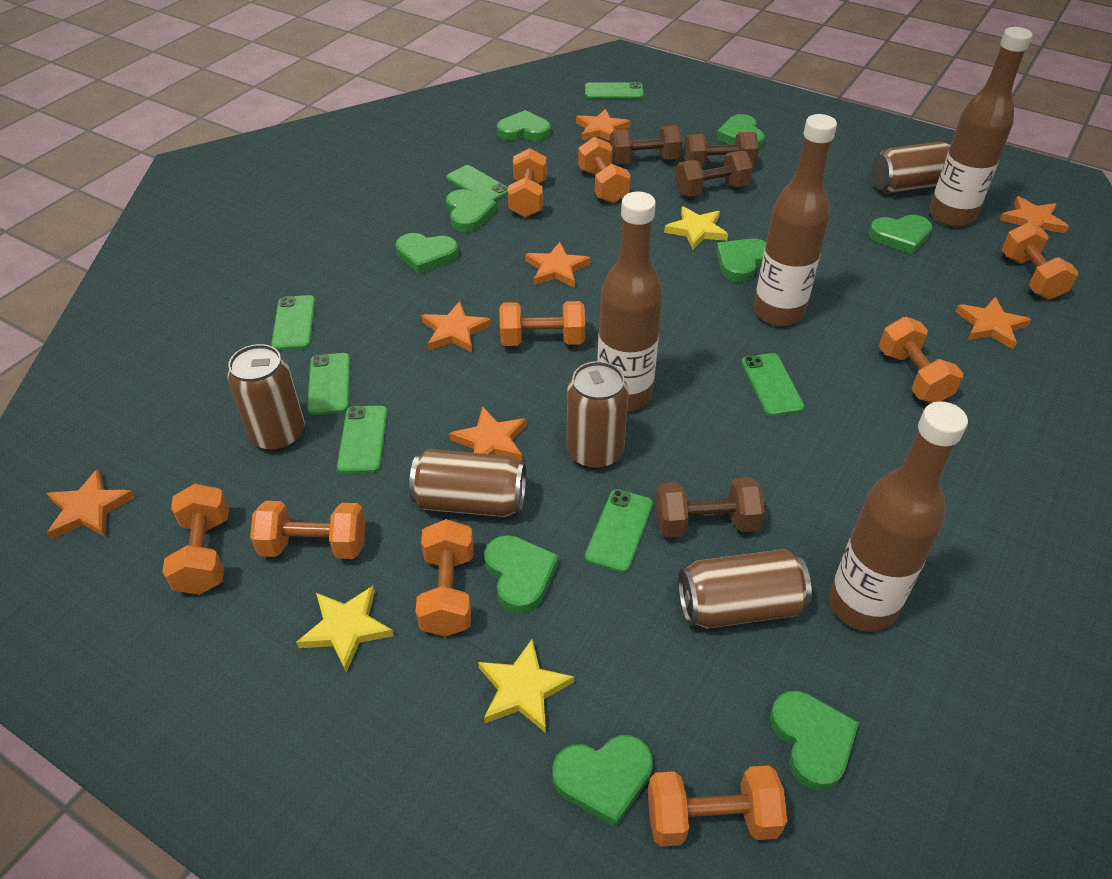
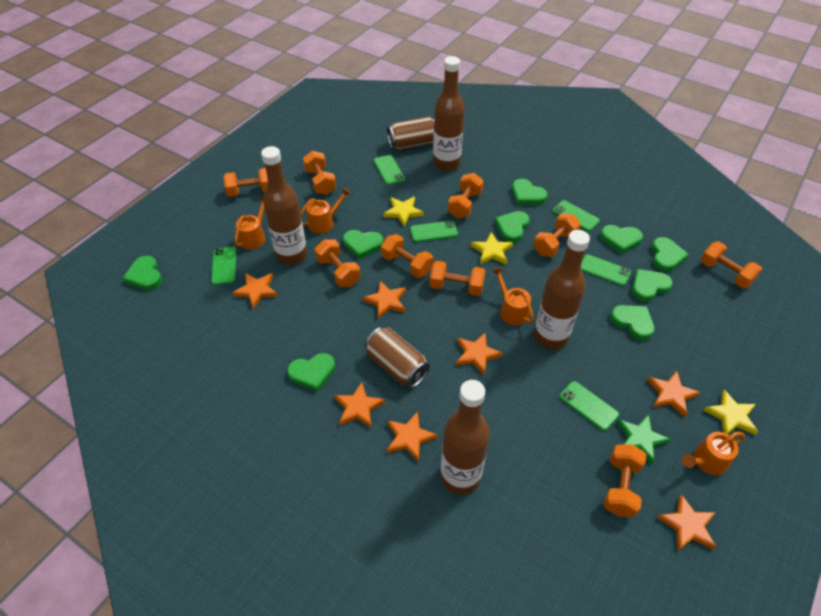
brown can: [227,344,305,451] [409,449,526,517] [567,361,629,469] [678,549,812,629] [872,141,951,193] = 5 -> [365,327,430,388] [387,116,434,150] = 2
brown dumbbell: [610,125,683,164] [655,477,765,538] [675,151,753,197] [684,132,759,168] = 4 -> none = 0
green phone: [271,295,316,350] [307,353,350,415] [337,406,388,473] [446,165,508,201] [585,82,644,99] [585,489,653,573] [741,353,804,416] = 7 -> [211,247,237,285] [374,155,405,185] [410,221,458,242] [552,200,600,231] [559,381,619,431] [581,254,631,286] = 6
green star: none = 0 -> [617,414,671,464] = 1
orange watering can: none = 0 -> [235,196,265,250] [300,187,351,234] [492,267,534,326] [682,432,745,475] = 4

